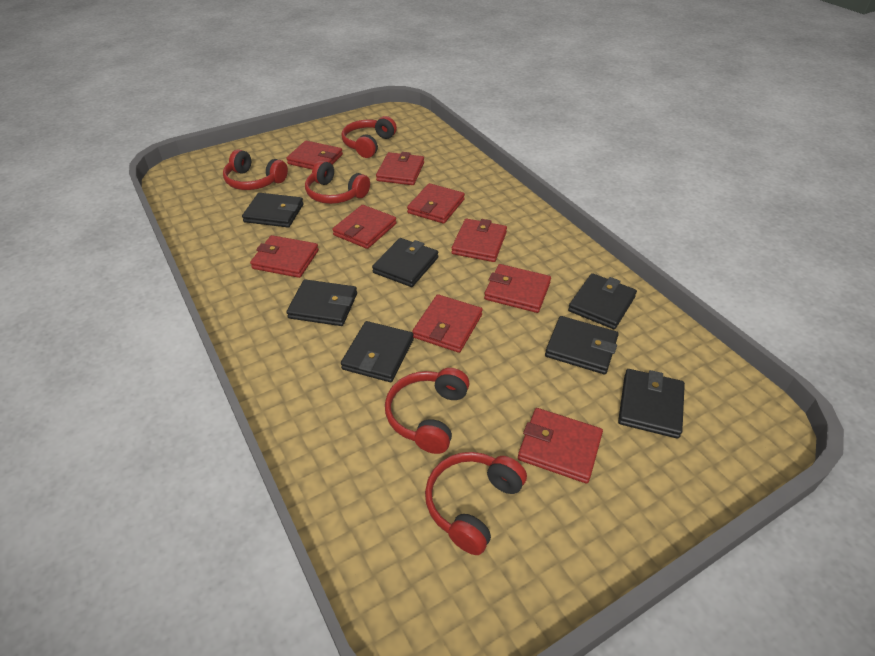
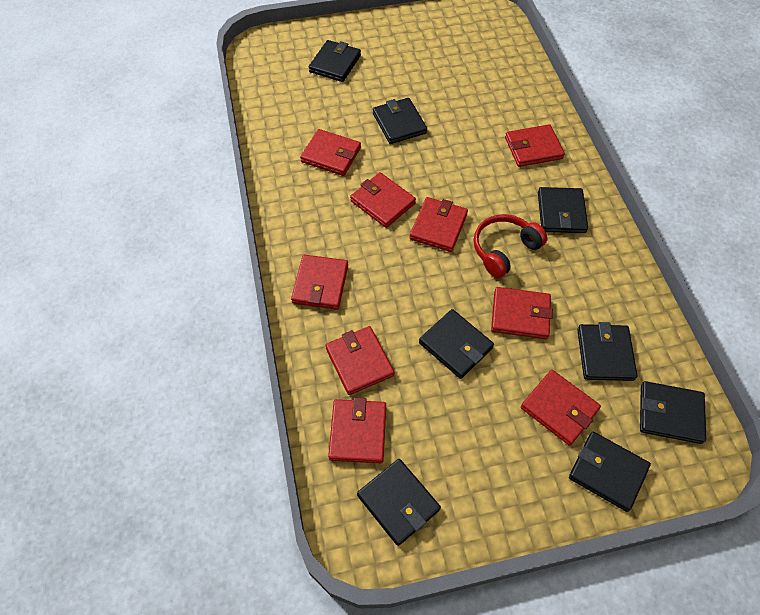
black wallet: [242,193,304,228] [286,279,357,326] [341,321,414,382] [372,238,438,287] [545,316,619,374] [568,273,637,329] [618,369,685,439] = 7 -> [309,40,361,82] [357,459,441,546] [373,98,427,144] [419,309,494,379] [538,187,588,233] [569,432,651,512] [577,322,637,381] [640,381,706,444] = 8
red headphones: [223,149,288,190] [305,160,370,204] [341,116,397,158] [385,368,470,454] [425,452,527,555] = 5 -> [474,214,548,278] = 1

